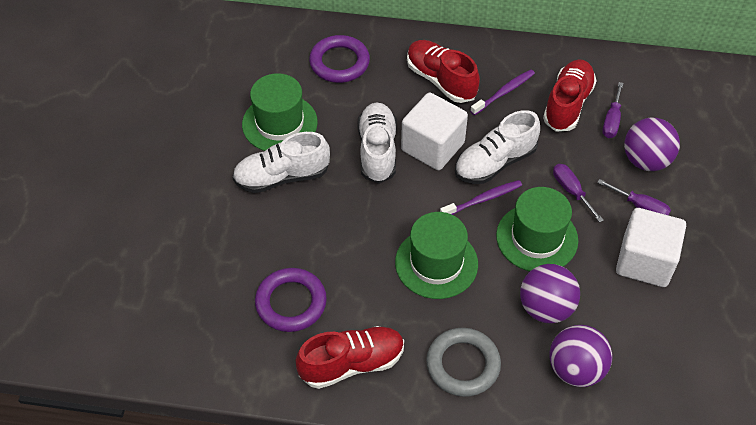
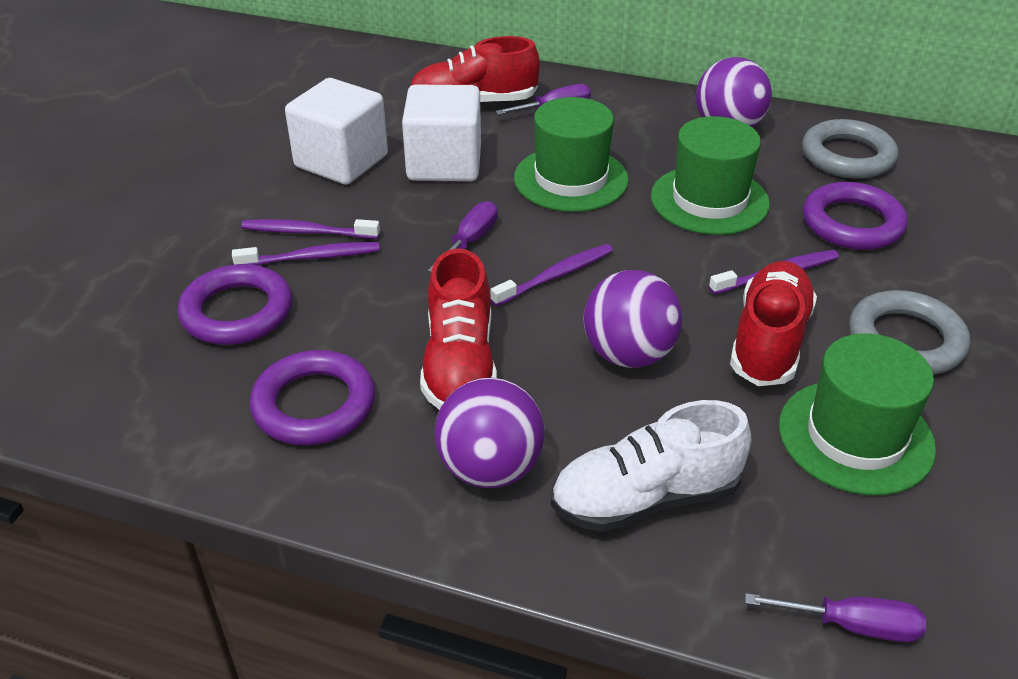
grey ring: [426,328,501,397] = 1 -> [802,119,898,179] [849,290,970,375] = 2
purple ring: [255,268,327,332] [309,35,370,83] = 2 -> [177,264,292,345] [250,350,375,445] [803,182,908,250] = 3
purple toothbrush: [440,180,522,215] [470,69,535,115] = 2 -> [232,242,380,265] [241,219,380,239] [490,244,613,306] [709,250,839,294] = 4
white shoe: [232,132,330,193] [357,102,397,184] [455,110,540,184] = 3 -> [551,400,751,532] = 1

